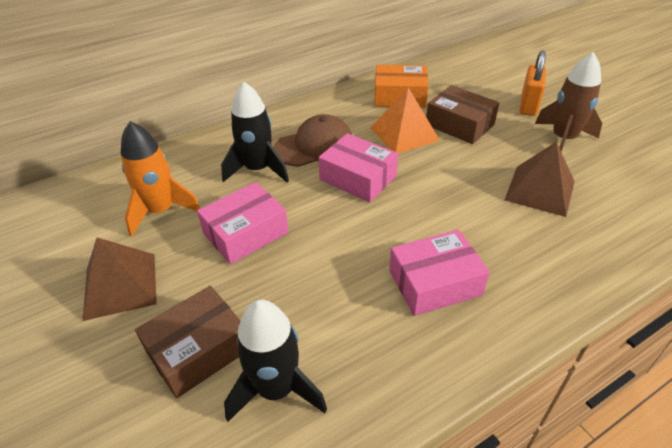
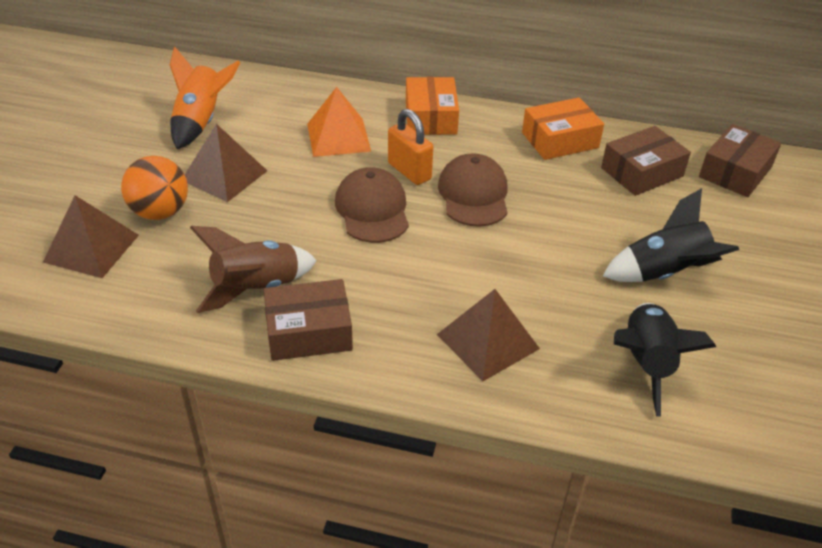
brown box: [135,286,241,398] [426,85,499,144] = 2 -> [264,279,353,361] [601,126,691,196] [699,124,781,197] = 3
brown cap: [274,114,352,167] = 1 -> [335,167,409,243] [438,153,508,227] = 2
brown pyramid: [83,237,157,321] [505,142,575,217] = 2 -> [43,195,139,278] [185,124,267,202] [437,289,540,381] = 3
orange ball: none = 0 -> [121,156,188,220] = 1
orange box: [374,65,429,108] = 1 -> [406,77,459,135] [522,97,604,160] = 2
pink box: [197,182,289,264] [318,133,398,202] [389,230,490,316] = 3 -> none = 0

